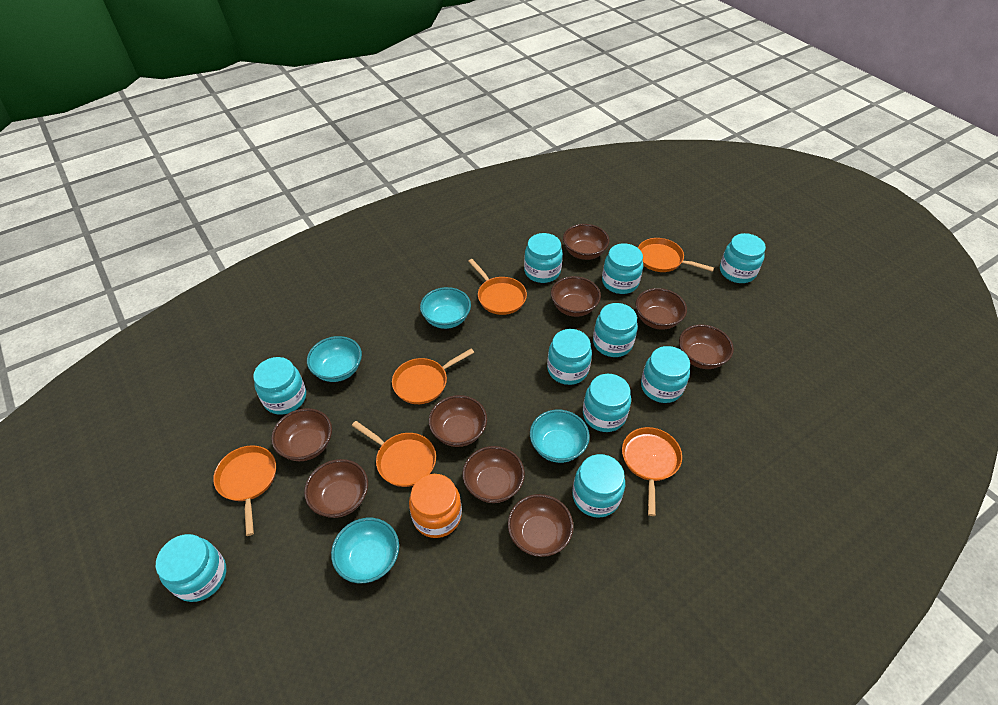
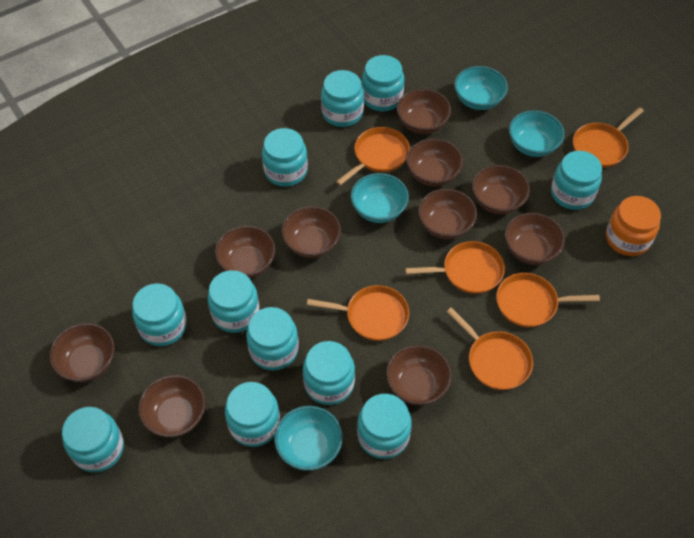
brown bowl: [271,408,332,461] [304,459,368,518] [429,395,487,447] [462,446,525,503] [508,494,574,557] [551,276,601,317] [563,224,610,260] [635,288,687,330] [679,324,734,369] = 9 -> [49,323,115,382] [138,375,206,437] [215,226,276,278] [281,206,341,258] [386,345,452,406] [397,89,451,134] [406,138,463,186] [418,189,477,239] [472,165,530,214] [505,213,565,265] = 10
turquoise jar: [156,534,226,602] [253,357,306,415] [524,233,563,283] [547,329,592,385] [572,454,625,518] [583,374,631,432] [593,303,638,357] [602,243,643,294] [641,346,690,403] [720,233,766,283] = 10 -> [62,407,124,473] [132,283,187,346] [208,270,260,333] [225,382,280,447] [246,307,299,370] [262,128,308,187] [303,341,355,405] [321,70,364,127] [357,394,412,459] [362,55,404,111] [551,151,602,210] = 11

